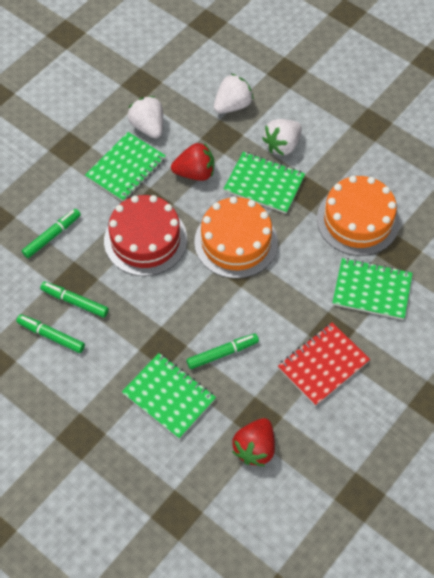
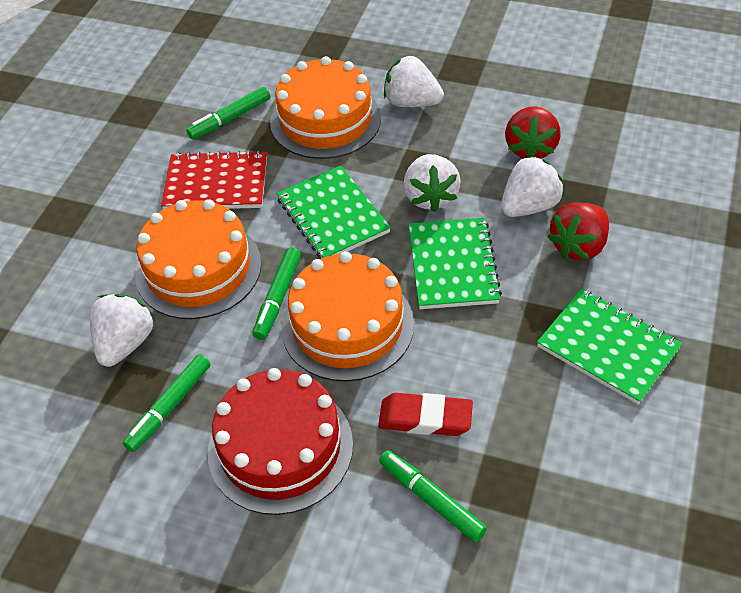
green notebook: [85,132,166,202] [122,353,216,439] [224,152,305,214] [332,258,413,320] = 4 -> [276,166,391,258] [409,218,502,309] [537,289,682,404] = 3
orange cake: [194,196,278,279] [317,176,400,256] = 2 -> [135,199,261,319] [270,56,381,159] [281,251,414,381] = 3
red eraser: none = 0 -> [378,393,473,436] = 1
white strawberry: [128,96,163,138] [214,74,254,114] [262,119,302,156] = 3 -> [90,294,155,367] [384,55,444,107] [403,154,461,212] [501,155,564,217] = 4

